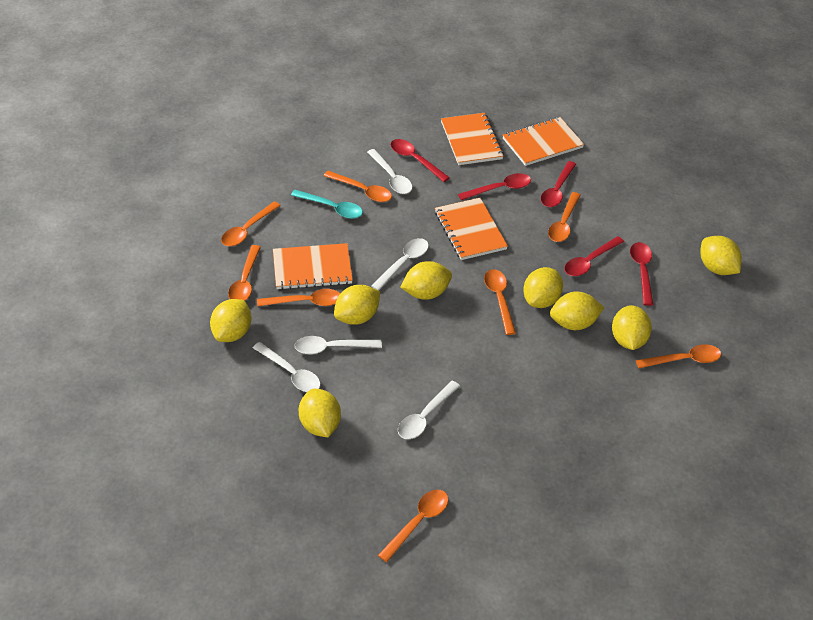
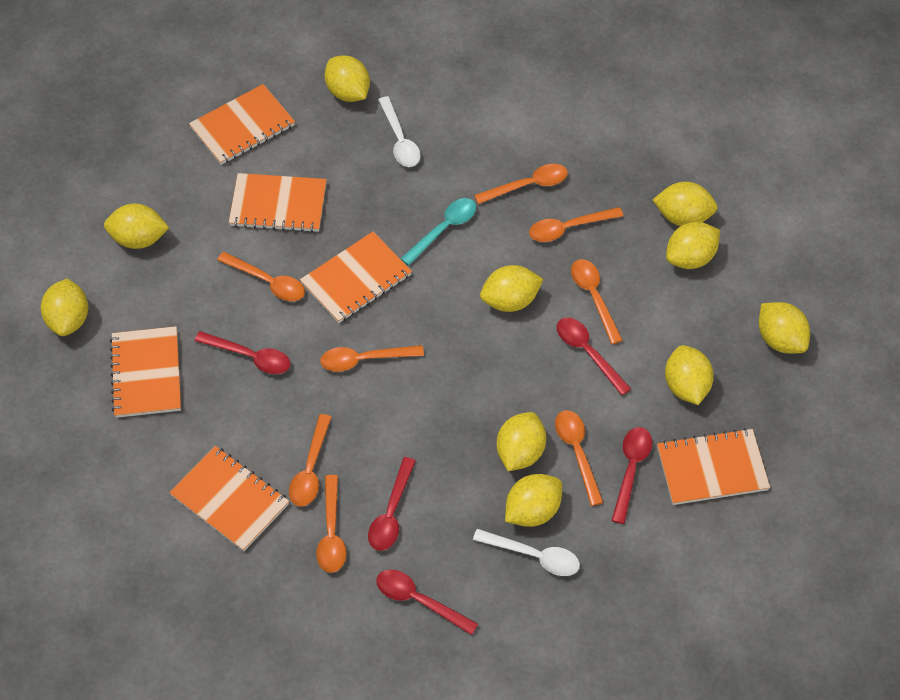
orange notebook: [273,243,353,290] [435,198,508,260] [441,113,504,165] [503,117,584,166] = 4 -> [110,326,181,418] [169,446,289,551] [189,84,295,165] [229,173,327,233] [300,232,412,323] [657,428,770,505] = 6
white spoon: [253,342,321,392] [295,336,382,354] [367,149,412,194] [371,238,429,291] [398,380,460,439] = 5 -> [378,96,421,167] [473,529,580,576] = 2
yellow lemon: [210,299,251,342] [299,389,341,437] [334,285,380,325] [400,261,452,300] [523,267,563,308] [550,291,604,330] [612,305,652,350] [700,236,742,275] = 8 -> [41,278,88,336] [104,203,169,249] [324,55,370,102] [480,265,544,312] [497,412,546,471] [505,474,562,527] [653,182,718,226] [665,345,714,405] [666,222,720,269] [759,302,810,354] = 10

